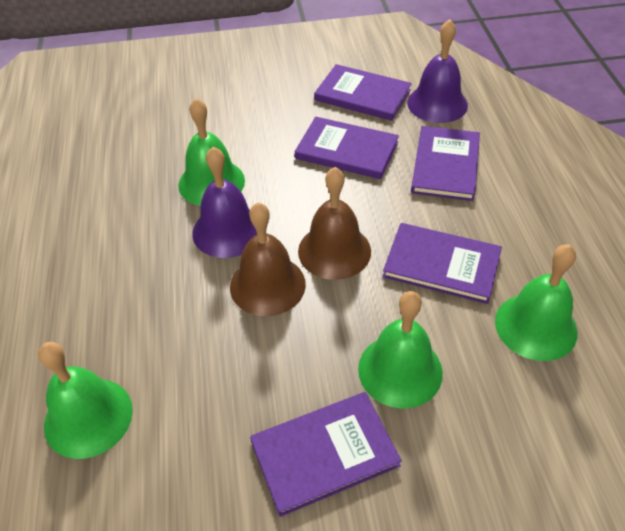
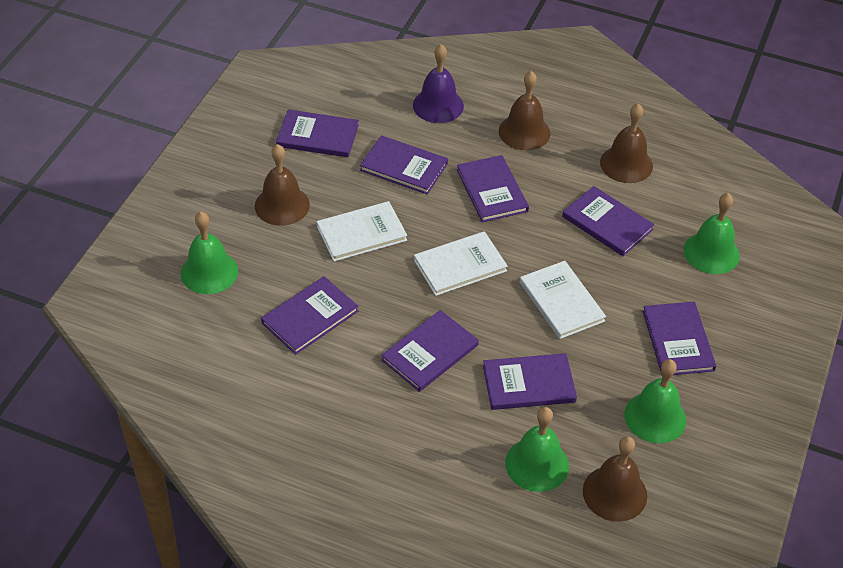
brown bell: [230,202,306,316] [298,167,371,280] = 2 -> [255,144,310,226] [499,71,550,150] [583,436,647,522] [600,103,653,183] = 4
purple bell: [192,147,257,258] [407,19,468,123] = 2 -> [413,44,464,123] = 1
purple book: [250,392,402,517] [295,117,399,179] [314,64,412,121] [383,223,502,304] [411,126,480,201] = 5 -> [261,276,359,355] [276,109,359,157] [360,135,448,195] [381,310,479,392] [457,155,529,222] [483,353,577,410] [562,186,654,256] [643,302,716,375] = 8
white book: none = 0 -> [317,201,407,262] [414,231,508,296] [520,261,606,339] = 3

